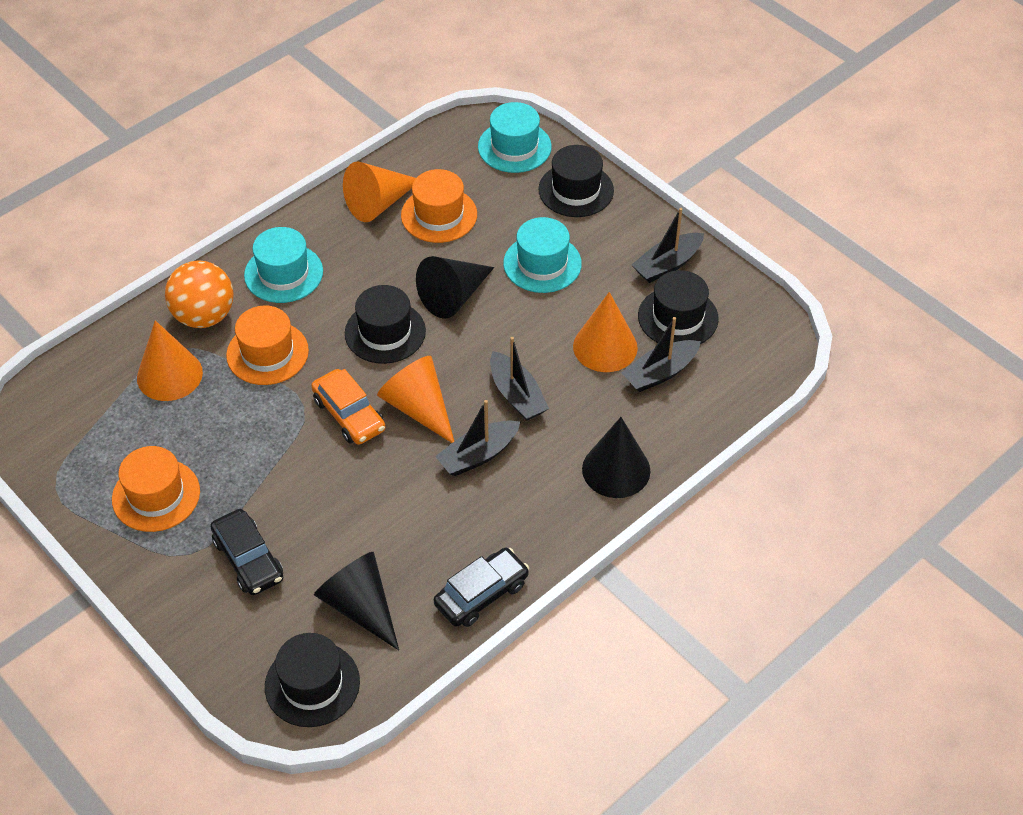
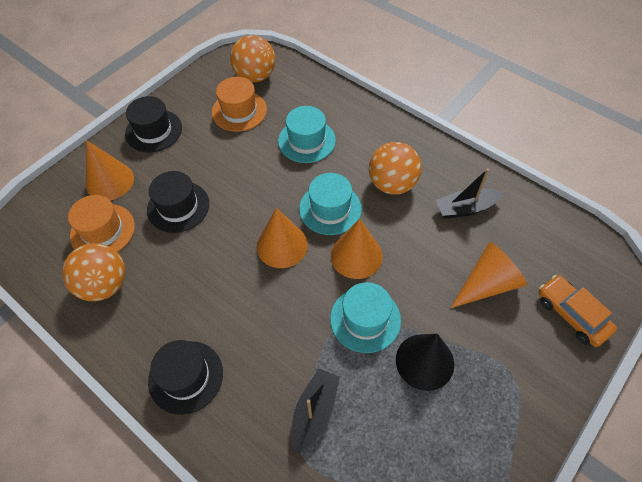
black boat: [435,400,520,476] [490,337,549,421] [621,317,701,392] [631,208,704,283] = 4 -> [291,368,340,454] [436,168,504,218] = 2
black car: [210,509,283,595] [434,548,529,627] = 2 -> none = 0
black cone: [314,552,399,650] [416,256,494,319] [582,417,651,498] = 3 -> [396,334,454,391] = 1
black hat: [265,633,360,727] [345,285,426,364] [538,145,614,217] [638,270,719,344] = 4 -> [125,96,182,153] [147,171,209,233] [148,340,223,415] = 3
orange ball: [165,260,234,328] = 1 -> [62,243,125,301] [230,35,275,83] [369,142,422,195] = 3
orange hat: [112,446,200,532] [226,305,309,385] [401,169,477,243] = 3 -> [68,195,135,252] [212,77,267,132] = 2

